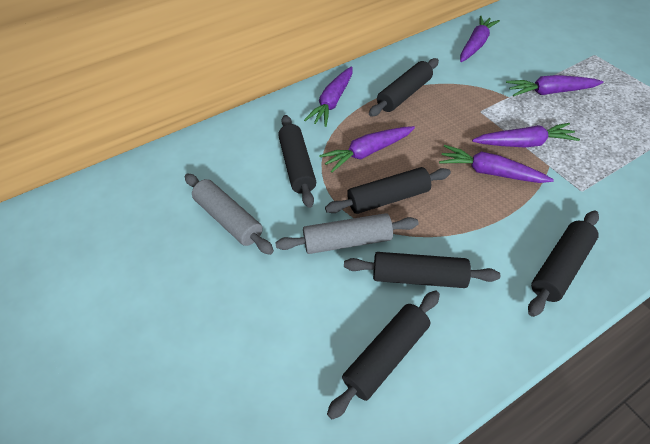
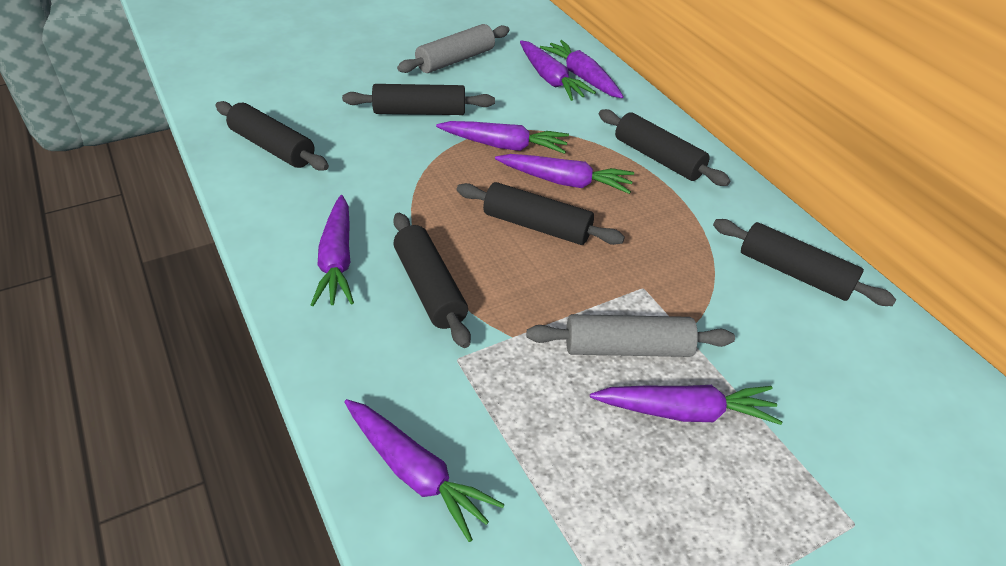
purple carrot: [304,66,353,127] [319,126,415,173] [439,145,554,183] [460,16,500,62] [472,123,580,147] [506,75,603,97] = 6 -> [311,195,354,306] [344,399,505,542] [436,121,569,154] [495,154,634,194] [520,40,596,101] [540,40,624,98] [590,385,782,425] = 7

